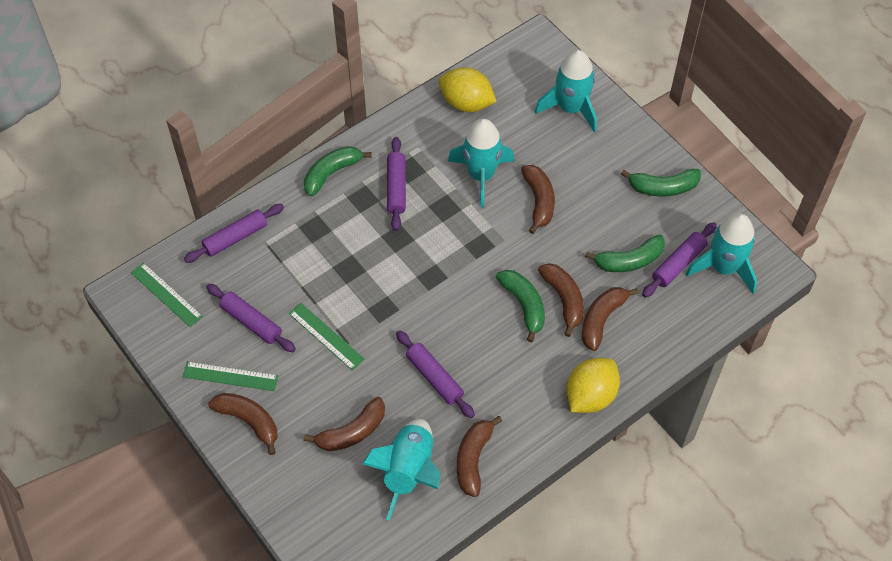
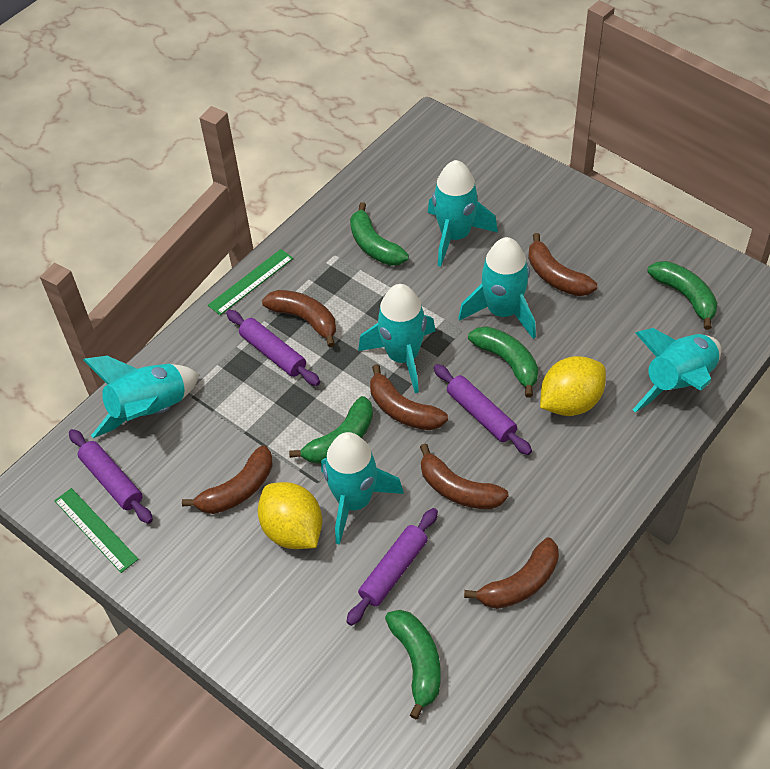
green banana: [304,146,372,197] [496,270,545,342] [585,235,665,272] [621,169,701,197] = 4 -> [289,396,373,464] [350,202,409,266] [385,610,441,719] [468,326,538,397] [647,261,717,330] = 5
green ruler: [131,262,203,327] [183,361,278,391] [289,303,365,371] = 3 -> [54,488,138,573] [208,249,293,315] = 2
purple rolling pin: [184,204,284,263] [206,284,296,352] [387,137,406,231] [396,330,475,418] [642,222,717,298] = 5 -> [69,429,153,524] [226,310,320,386] [346,508,438,626] [434,364,532,455] = 4
turquoise rocket: [362,419,441,521] [448,119,514,207] [535,50,597,132] [686,213,757,294] = 4 -> [83,356,199,438] [321,432,404,545] [358,284,435,393] [428,160,498,267] [458,237,536,339] [633,328,721,412] = 6

